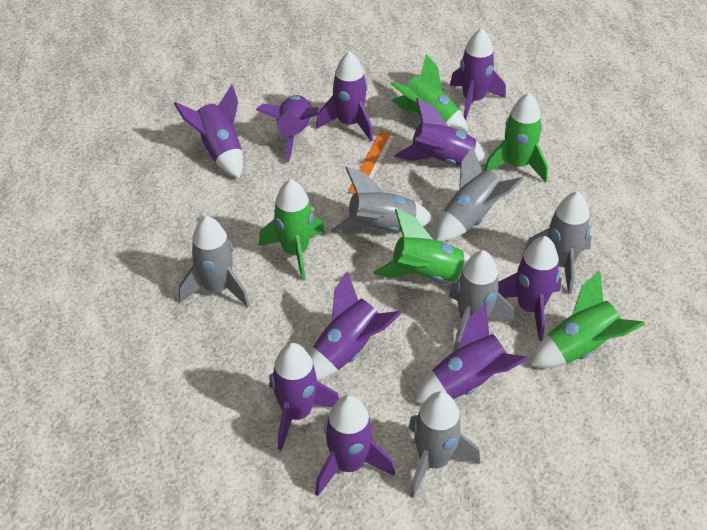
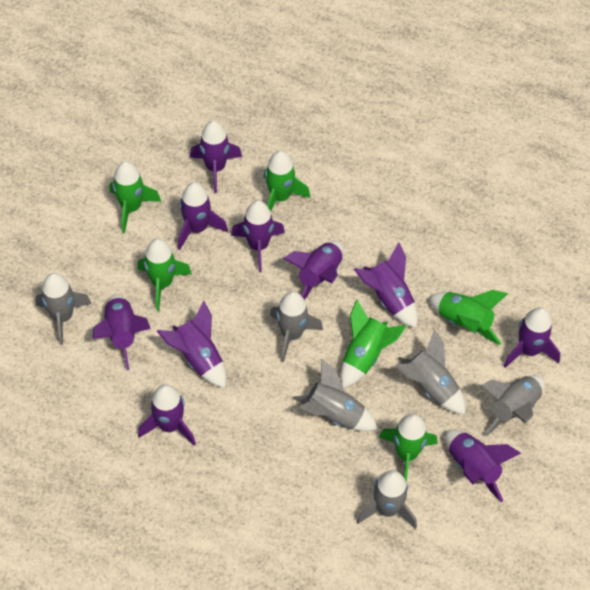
green rocket: [259,179,325,281] [373,209,471,281] [390,54,469,135] [485,93,548,183] [530,271,645,368] = 5 -> [110,161,161,233] [137,239,192,311] [264,151,310,211] [341,299,406,388] [379,414,438,481] [429,290,508,345] = 6
orange ruler: [348,131,396,194] = 1 -> none = 0

